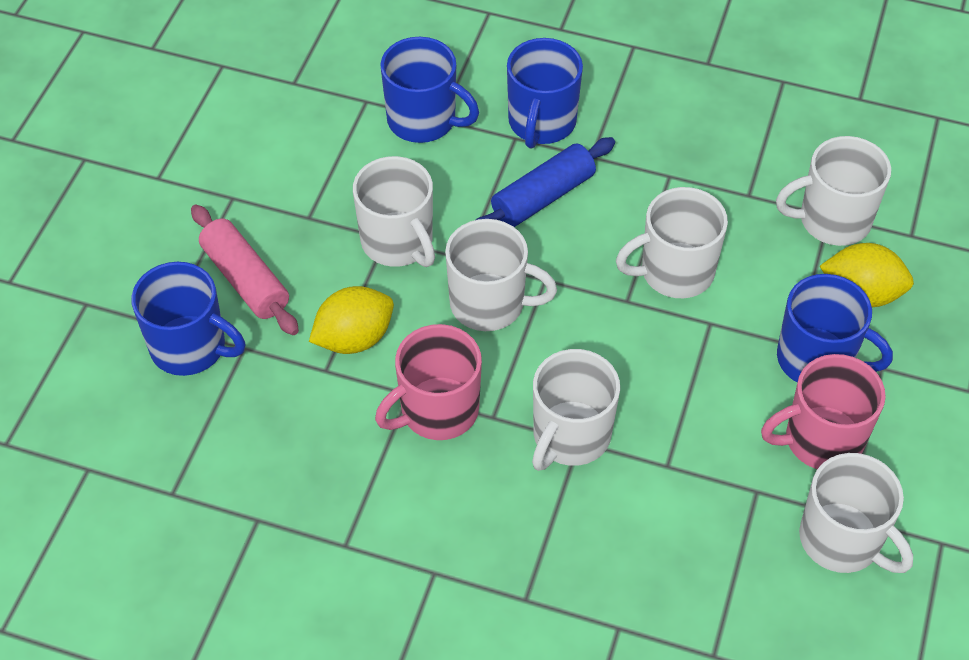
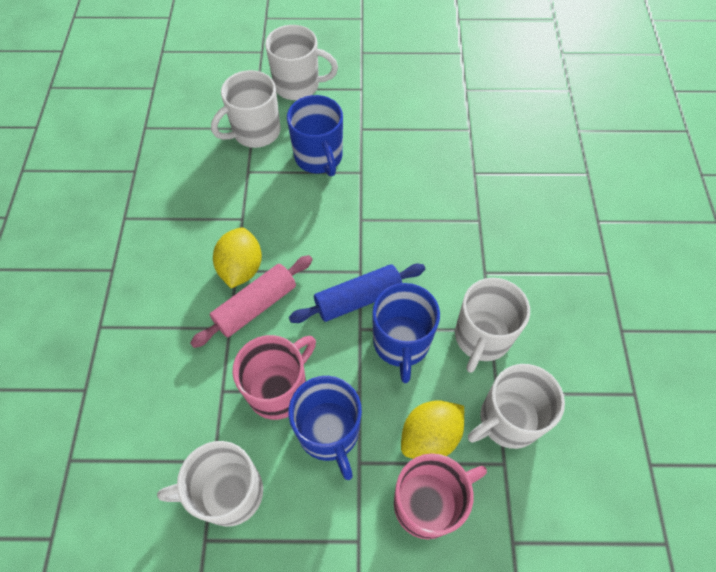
blue mug: [131,262,245,376] [381,37,479,143] [507,38,583,149] [777,274,893,382] = 4 -> [287,95,343,176] [288,376,362,480] [372,283,440,383] = 3
white mug: [353,156,435,267] [445,219,557,331] [532,349,620,471] [616,187,728,298] [776,136,891,246] [799,453,913,573] = 6 -> [157,441,263,527] [211,70,280,148] [265,25,338,100] [455,278,530,373] [468,364,565,449] = 5

